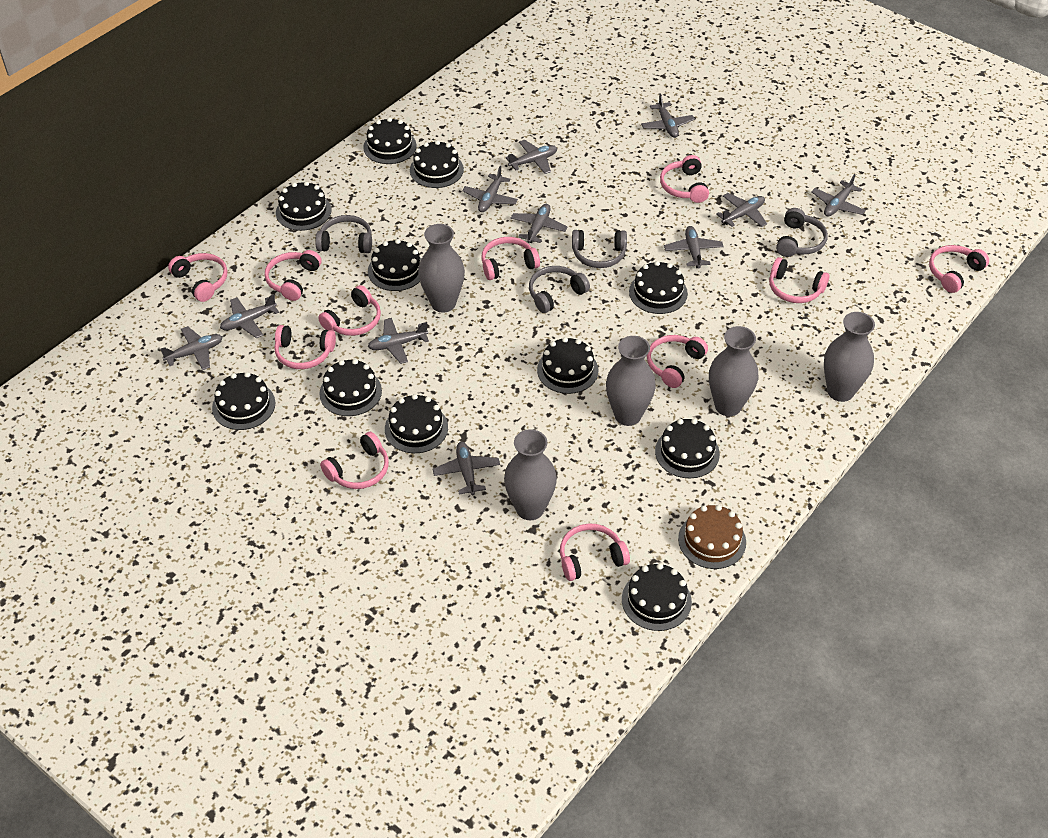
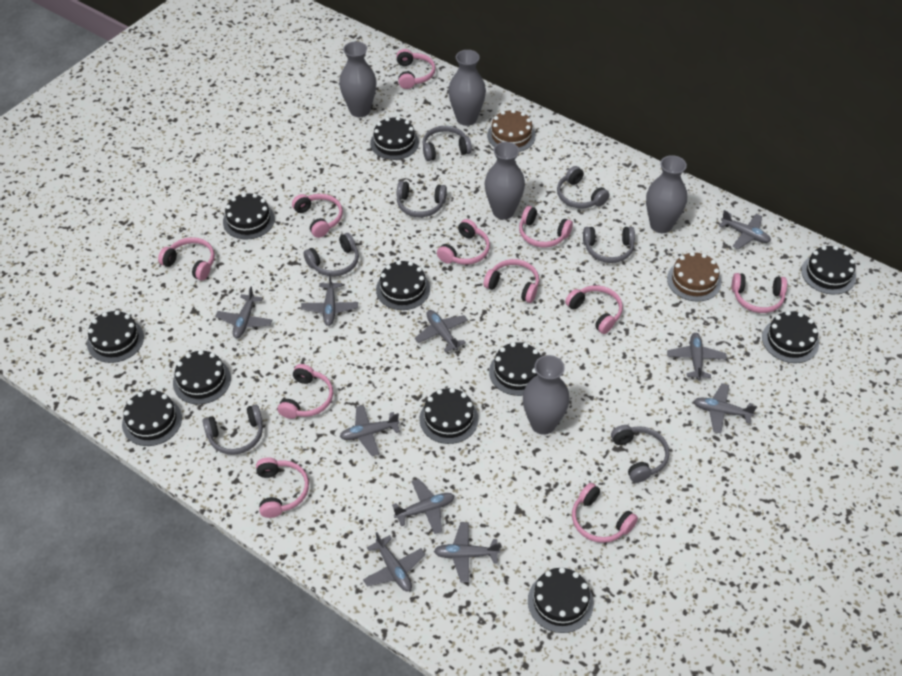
brown cake: [678,505,746,569] = 1 -> [487,109,536,152] [667,252,721,302] = 2
grey headphones: [315,215,372,253] [529,266,590,313] [572,230,627,268] [776,208,828,257] = 4 -> [202,404,263,455] [304,233,359,277] [397,181,447,217] [422,126,472,161] [557,166,610,208] [583,227,635,263] [611,425,669,483] = 7
grey plane: [160,326,223,370] [220,294,279,339] [368,318,429,364] [432,442,500,495] [462,166,518,212] [505,140,557,174] [511,204,567,243] [641,94,695,138] [664,226,724,268] [716,193,767,227] [811,174,866,217] = 11 -> [215,286,272,338] [301,274,358,326] [340,405,400,456] [363,532,425,591] [392,479,454,534] [415,310,468,352] [434,522,501,582] [667,333,727,380] [693,383,757,433] [719,210,771,249] = 10

